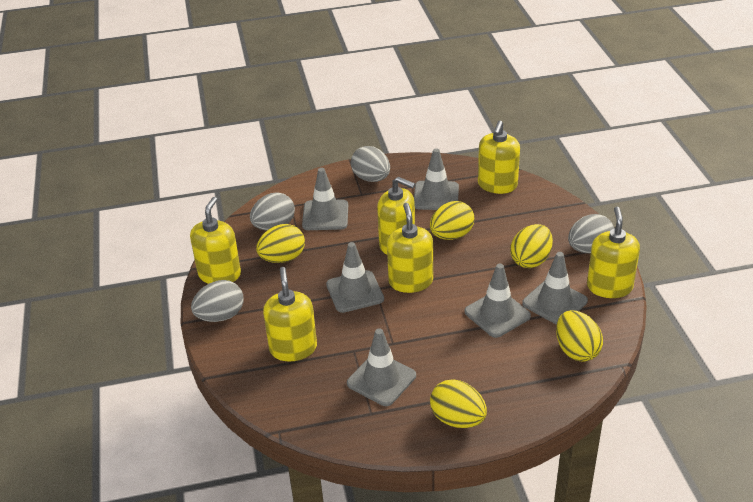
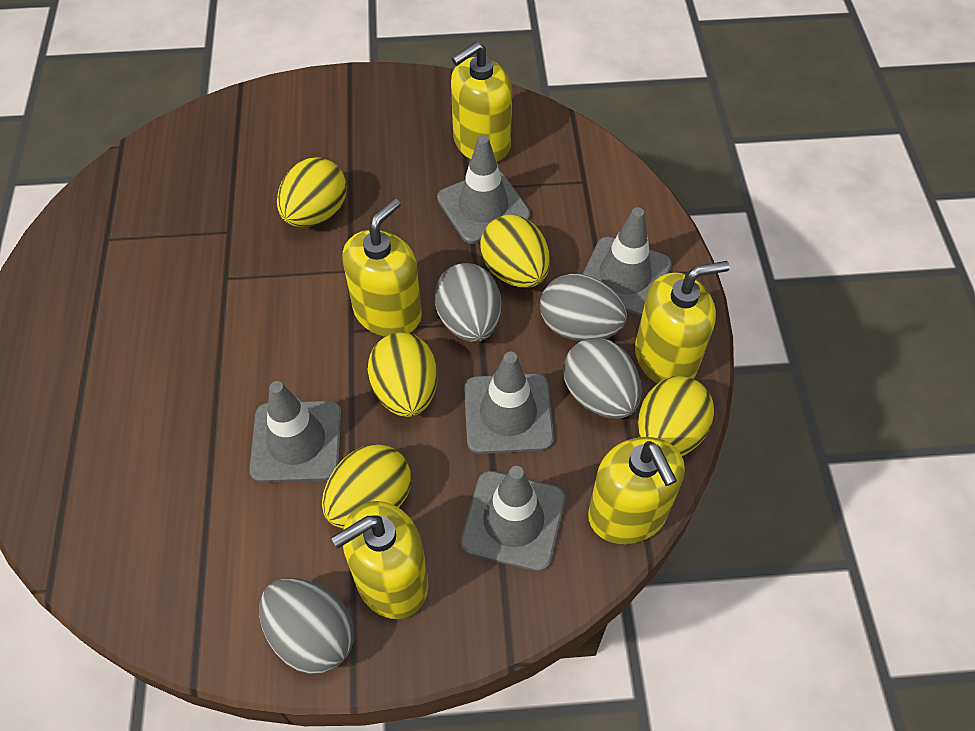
grey traffic cone: [302,168,348,230] [326,242,384,313] [347,328,416,406] [414,148,459,210] [464,264,531,338] [522,252,588,325] = 6 -> [250,381,342,483] [437,135,530,244] [461,466,565,572] [464,352,554,454] [583,207,672,316] = 5
yellow soap dispenser: [190,197,241,284] [263,267,317,361] [377,177,415,254] [387,203,433,293] [478,121,520,194] [587,207,640,298] = 6 -> [331,501,428,619] [343,198,422,337] [451,42,512,162] [588,437,685,544] [635,261,730,384] = 5

